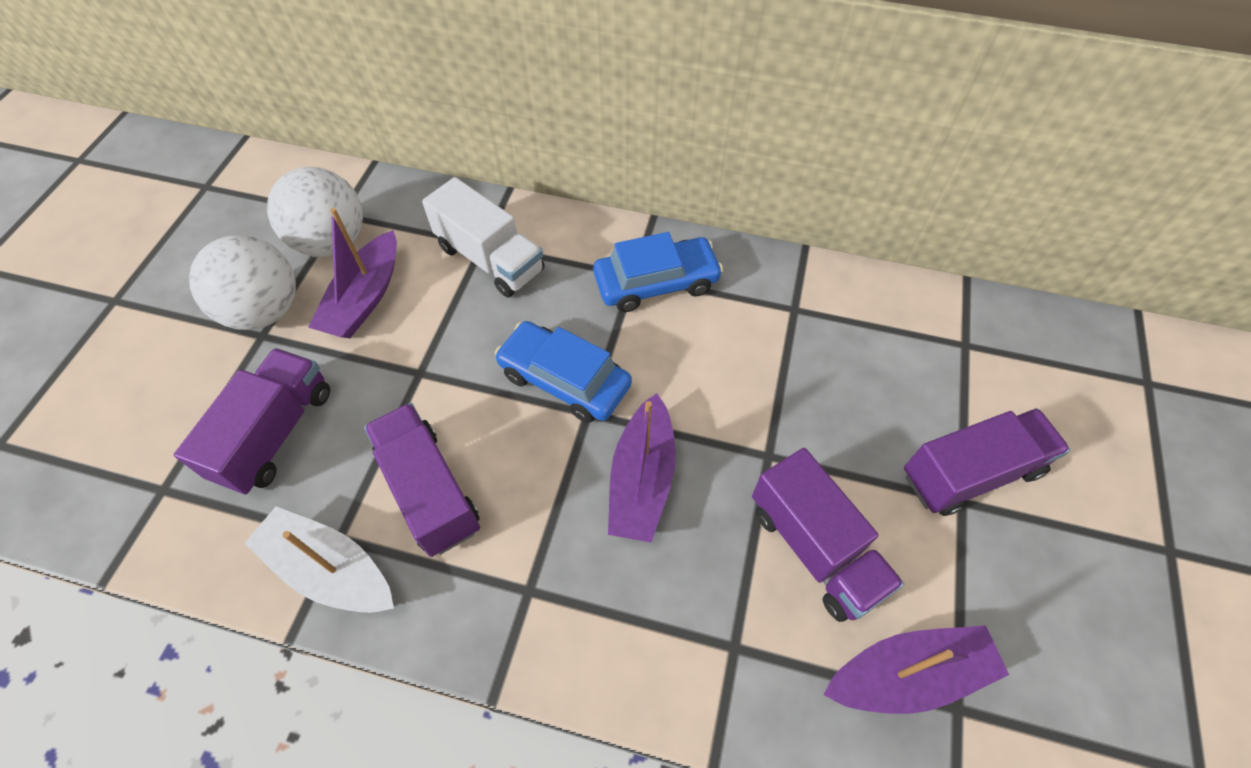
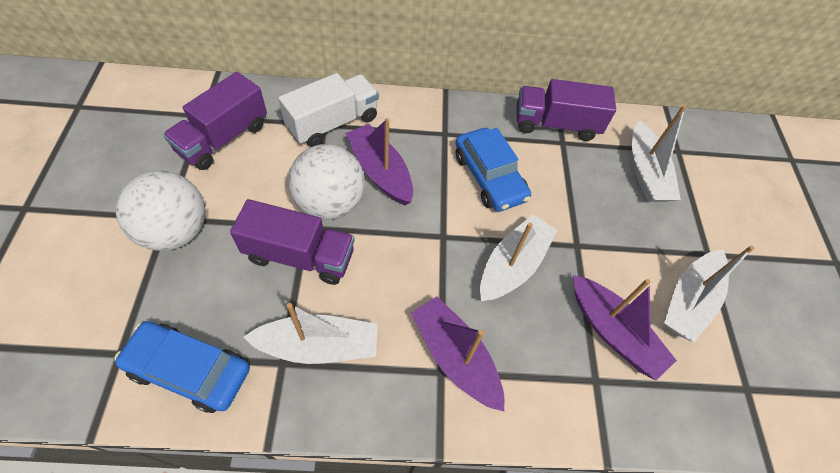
purple truck: [174,348,330,494] [364,403,480,557] [752,448,904,622] [904,408,1070,516] = 4 -> [163,72,267,170] [230,199,355,285] [517,79,616,141] = 3
white boat: [245,506,394,613] = 1 -> [244,303,378,364] [480,214,558,301] [632,105,686,202] [664,246,755,343] = 4

